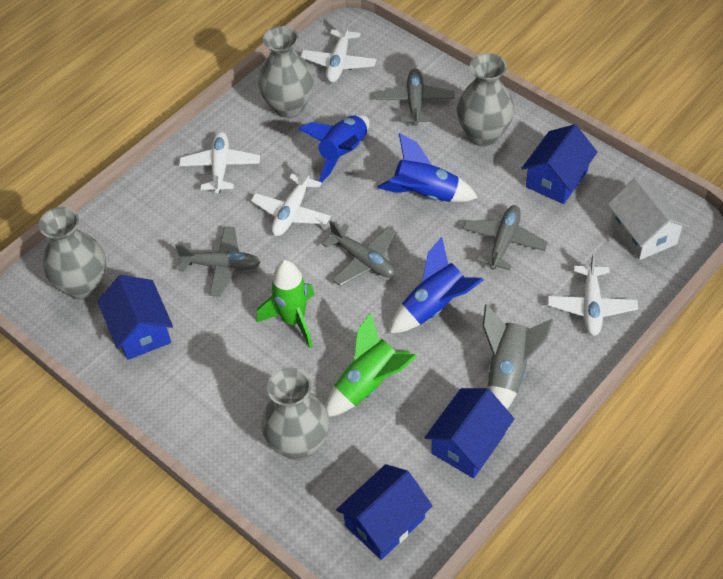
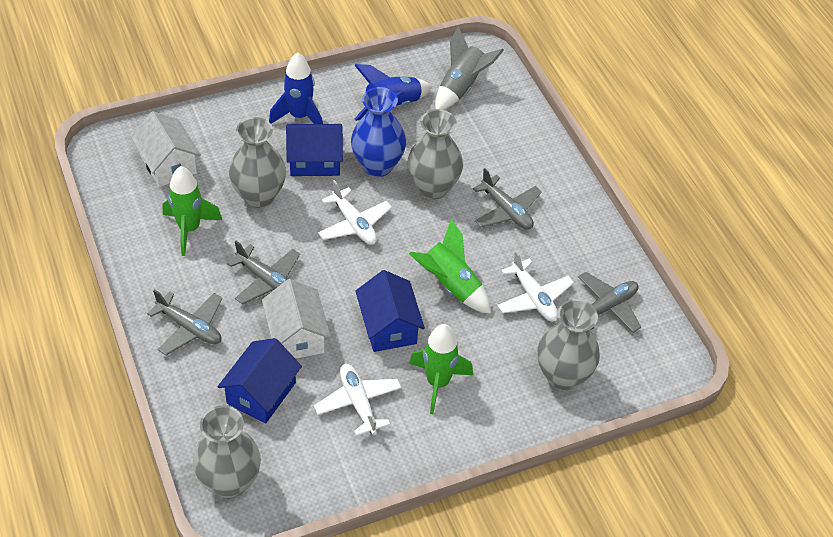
blue house: [98,275,173,360] [336,464,432,560] [424,388,514,478] [521,124,597,204] = 4 -> [217,338,302,424] [286,124,343,176] [355,270,425,352] = 3
blue rocket: [299,115,370,183] [377,133,478,202] [390,237,483,333] = 3 -> [269,52,323,124] [354,64,432,121] = 2
blue vase: none = 0 -> [351,87,406,177] = 1
green rocket: [257,260,315,348] [325,312,417,417] = 2 -> [163,166,222,256] [409,219,491,314] [409,324,473,414] = 3
white house: [608,177,689,260] = 1 -> [131,111,201,187] [262,279,331,359] = 2
white plane: [179,132,260,193] [251,164,331,236] [301,17,376,83] [548,253,638,336] = 4 -> [314,364,402,436] [318,180,392,245] [497,251,574,322] = 3

